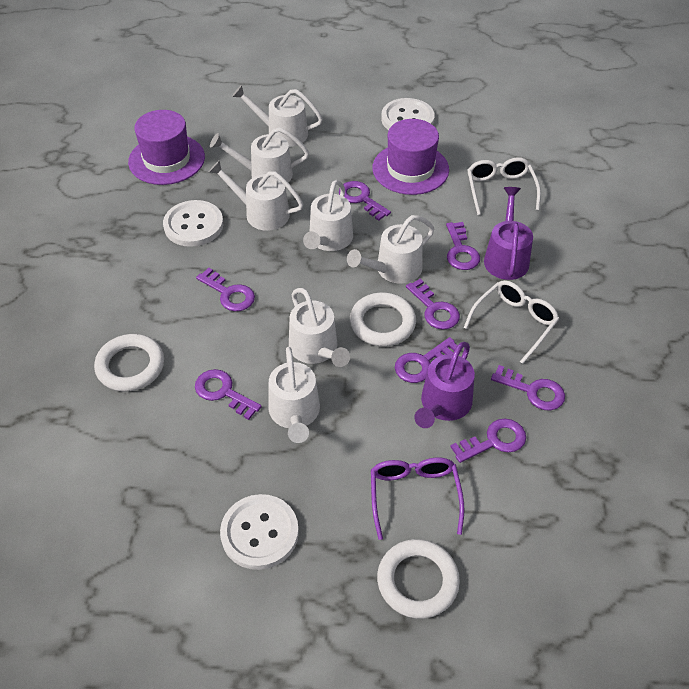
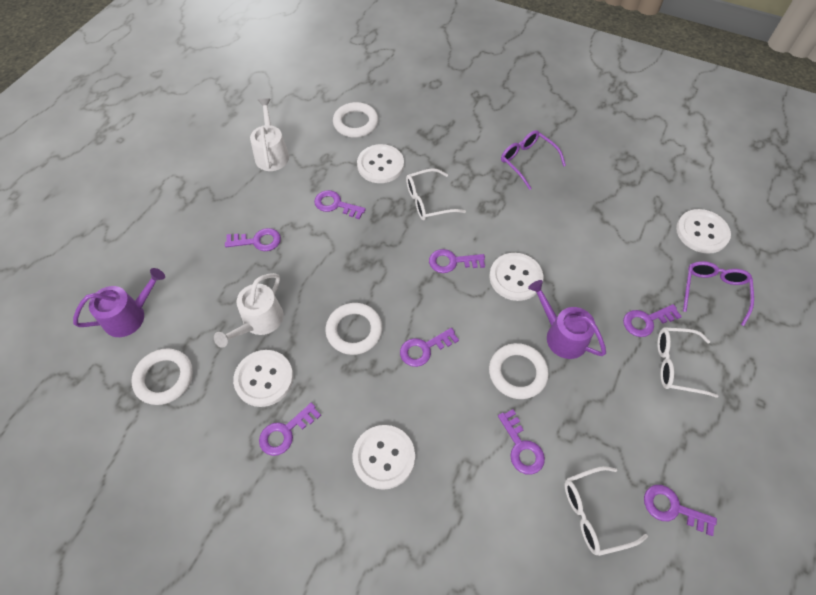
purple glasses: [371,458,464,540] = 1 -> [501,130,566,190] [683,261,754,326] = 2
purple hat: [128,110,205,185] [372,119,449,195] = 2 -> none = 0
white button: [163,200,223,247] [220,494,299,570] [381,98,434,130] = 3 -> [233,350,293,407] [352,425,415,490] [357,144,404,183] [489,253,543,301] [676,209,731,254] = 5
white glasses: [463,280,559,364] [467,157,541,215] = 2 -> [406,168,466,220] [564,466,648,556] [657,327,719,398] = 3
white ring: [94,334,164,392] [350,292,416,346] [377,539,460,619] = 3 -> [131,348,193,405] [326,303,382,355] [333,102,378,138] [489,343,549,399] = 4
white watering can: [208,160,303,231] [210,127,309,183] [232,85,323,147] [269,347,320,443] [289,288,350,367] [303,180,353,251] [347,215,434,284] = 7 -> [214,273,284,348] [250,98,289,171] = 2

